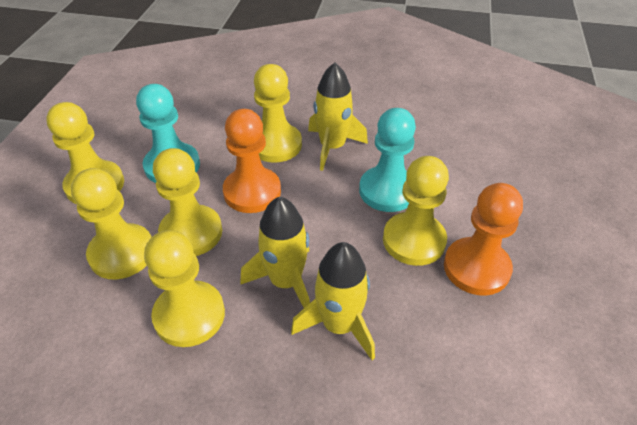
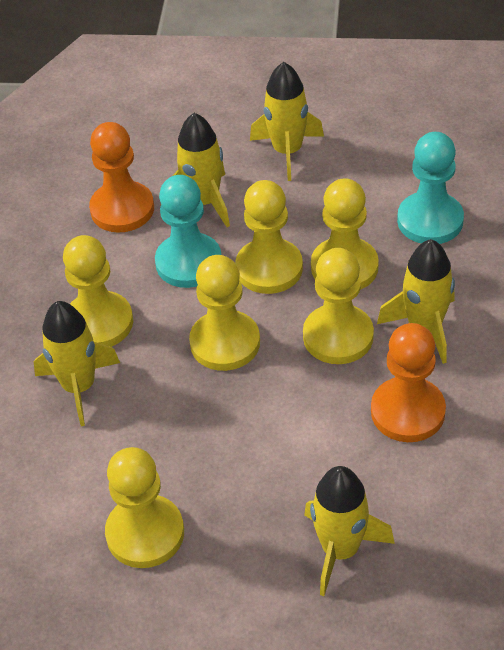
yellow rocket: [240,197,310,308] [291,242,375,360] [308,62,368,171] = 3 -> [34,301,120,426] [173,113,230,227] [250,62,324,181] [304,466,395,596] [377,239,455,364] = 5

